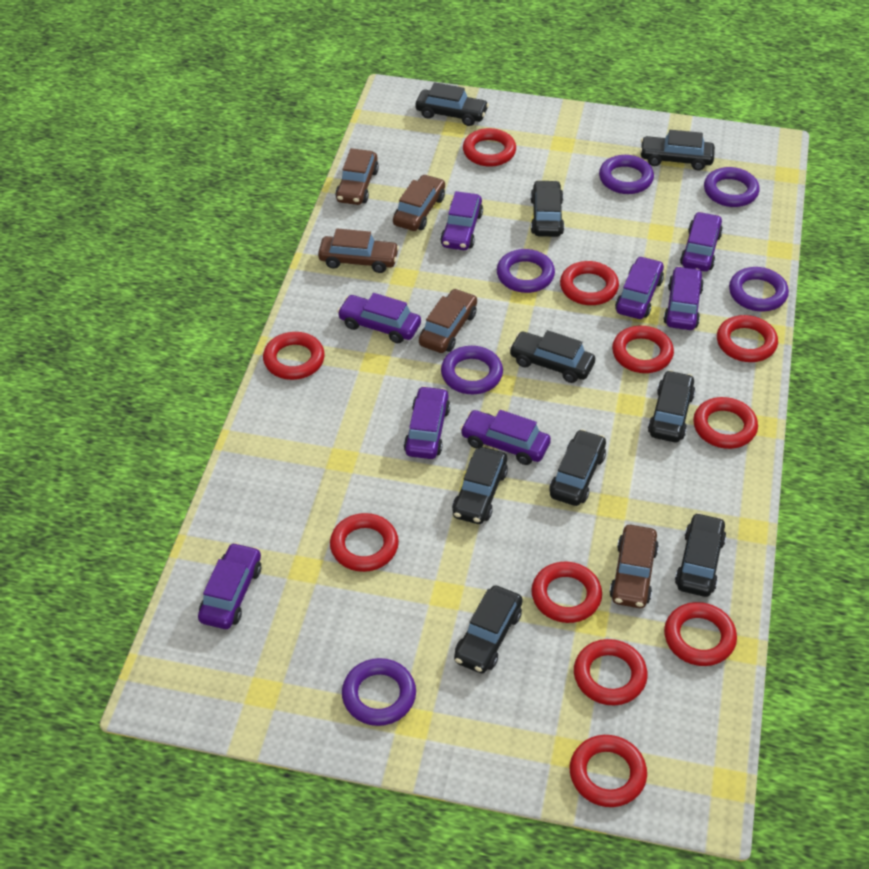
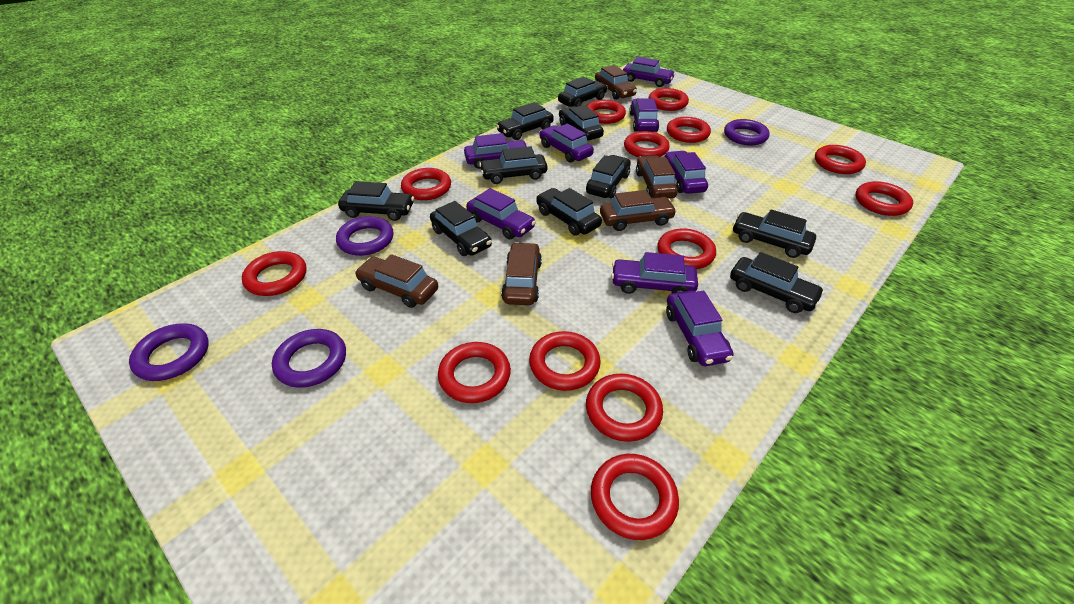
black car: [416,82,489,126] [452,447,508,524] [454,586,523,673] [509,330,595,383] [530,180,564,237] [549,429,606,506] [640,130,715,171] [648,370,695,442] [675,513,726,597] = 9 -> [338,181,414,221] [430,201,492,256] [479,146,548,184] [496,102,554,140] [536,188,602,236] [558,77,607,107] [559,105,604,140] [586,155,631,198] [730,252,825,313] [733,209,816,258] = 10
purple ring: [342,658,416,726] [441,346,503,394] [497,249,555,293] [599,155,654,194] [704,167,760,207] [729,267,789,311] = 6 -> [129,323,209,381] [272,329,346,388] [336,216,394,256] [724,119,770,145] = 4
red ring: [263,332,325,380] [330,513,399,572] [463,128,516,167] [531,562,602,623] [560,261,619,305] [570,735,647,807] [574,639,648,705] [612,326,674,373] [664,602,737,666] [693,397,758,449] [717,315,778,362] = 11 -> [242,251,306,296] [401,168,451,200] [438,342,511,403] [529,331,601,391] [586,374,663,442] [587,100,626,124] [591,454,679,540] [624,131,670,157] [648,88,689,111] [657,228,716,269] [667,117,711,143] [815,145,866,174] [855,181,913,216] = 13

